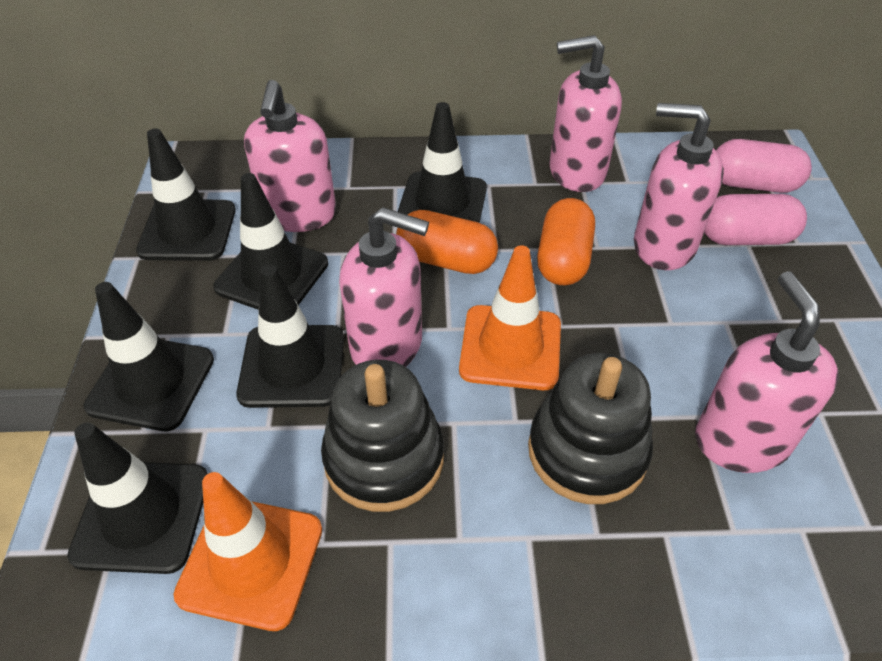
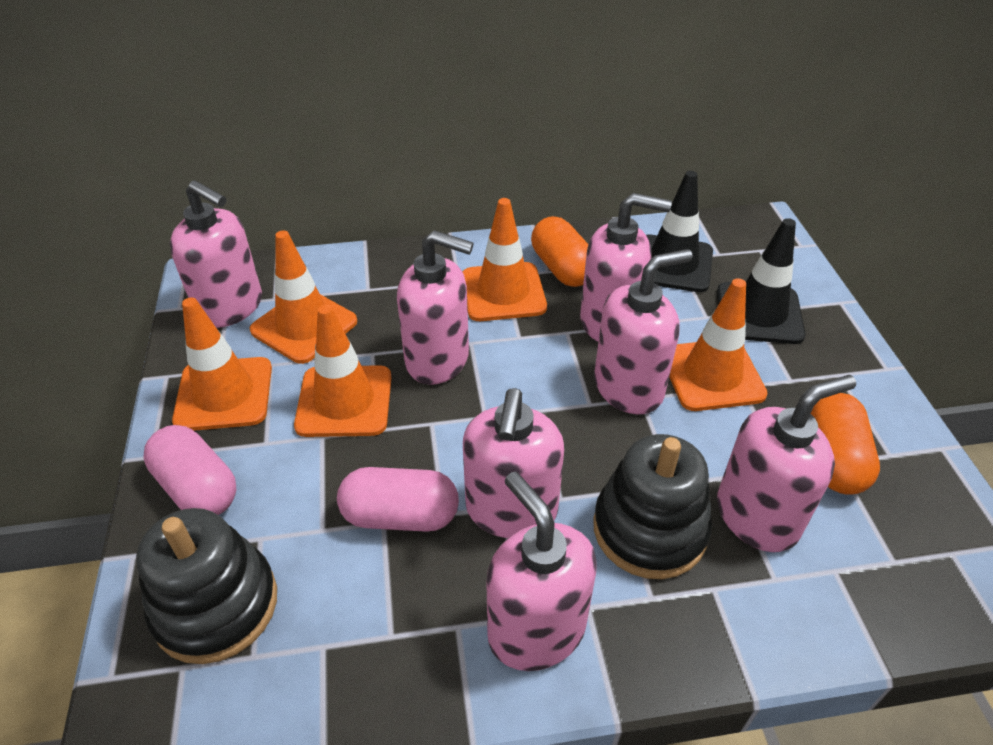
black traffic cone: [67,423,208,574] [84,282,214,431] [136,128,236,261] [213,173,328,310] [236,265,344,408] [398,102,487,223] = 6 -> [646,171,713,292] [717,218,806,344] = 2
orange traffic cone: [173,472,322,631] [459,245,561,390] = 2 -> [172,297,272,431] [250,230,357,364] [294,305,392,437] [463,198,547,321] [669,278,768,411] = 5
pink soap dispenser: [244,80,336,232] [339,207,429,367] [549,35,622,192] [634,103,724,270] [695,271,839,473] = 5 -> [170,180,262,328] [397,230,474,385] [463,388,564,538] [486,472,597,671] [580,193,672,342] [594,249,693,414] [717,375,856,552] = 7

